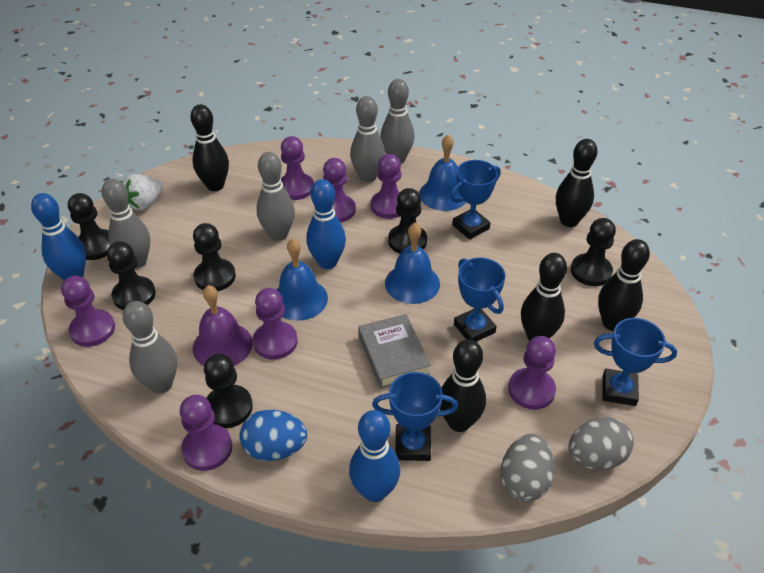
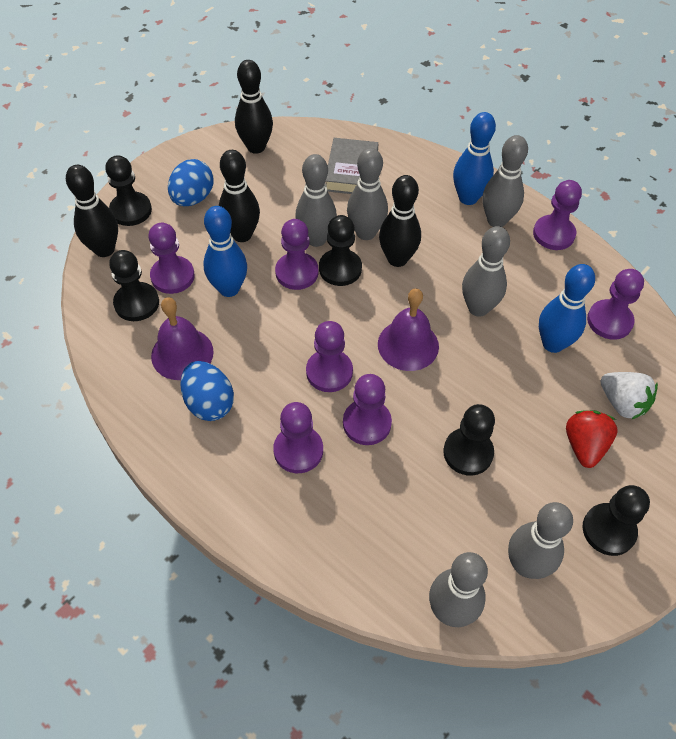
black bowling pin: [190,104,229,191] [440,339,486,432] [521,253,567,341] [556,139,597,227] [598,239,650,331] = 5 -> [66,165,118,257] [219,150,260,242] [235,60,273,154] [379,175,421,267] = 4
black pawn: [68,193,110,260] [107,241,156,310] [193,223,236,291] [204,354,253,428] [388,188,427,254] [571,218,616,286] = 6 -> [105,155,152,226] [109,250,159,321] [319,215,362,286] [443,404,495,476] [583,485,650,556] = 5
blue bell: [277,239,328,321] [385,223,440,304] [419,134,466,211] = 3 -> none = 0
blue egg: [240,410,307,461] = 1 -> [168,159,214,206] [180,361,234,421] = 2
blue trophy: [372,372,458,461] [450,160,501,240] [454,257,506,342] [594,318,677,406] = 4 -> none = 0
grey bowling pin: [102,179,150,269] [123,301,177,394] [257,152,295,241] [350,96,385,183] [380,79,415,164] = 5 -> [295,154,337,247] [347,148,388,240] [429,552,488,627] [462,226,510,317] [482,135,528,227] [508,502,573,579] = 6
grey egg: [501,434,555,501] [568,417,634,470] = 2 -> none = 0
purple bell: [193,285,252,366] = 1 -> [151,297,214,380] [378,288,439,371] = 2
red strawberry: none = 0 -> [566,410,618,468] = 1

